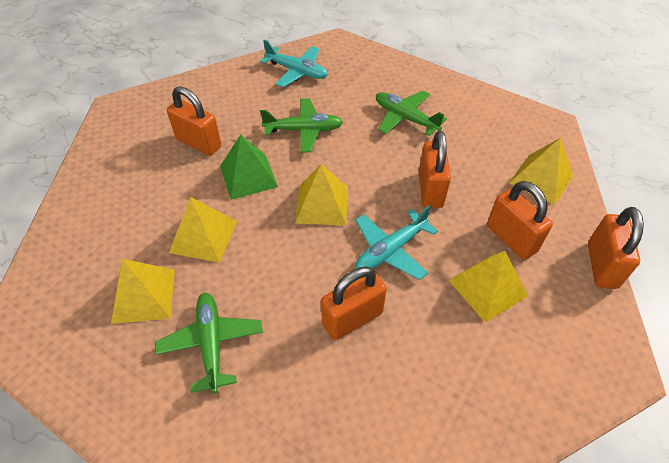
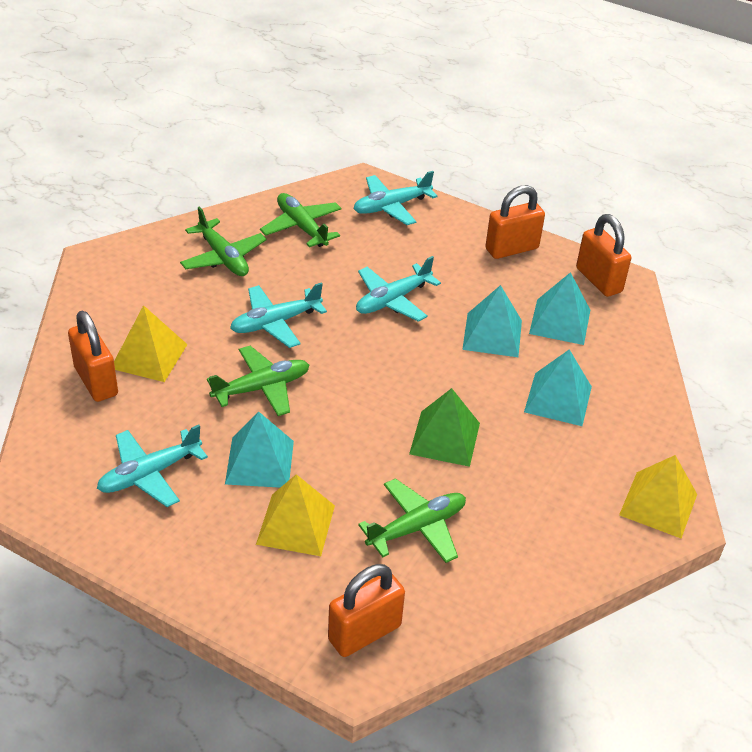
green plane: [155,293,263,393] [260,98,343,153] [376,91,447,136] = 3 -> [180,206,266,276] [207,346,309,416] [260,193,342,247] [358,478,466,563] = 4
orange padlock: [167,86,221,156] [321,267,387,340] [419,131,451,208] [487,181,553,260] [588,207,644,289] = 5 -> [68,311,118,402] [328,564,405,657] [485,185,545,259] [576,214,631,297] = 4
turquoise plane: [260,40,328,87] [355,205,438,280] = 2 -> [97,424,208,507] [230,282,327,348] [354,171,438,225] [356,256,441,322] = 4
turquoise pyramid: none = 0 -> [225,411,294,488] [462,285,522,357] [524,349,592,426] [529,272,590,345] = 4
yellow pyramid: [111,259,175,324] [169,197,237,263] [295,164,348,226] [448,251,528,323] [509,138,573,205] = 5 -> [114,305,188,382] [256,474,335,556] [619,455,697,538] = 3

